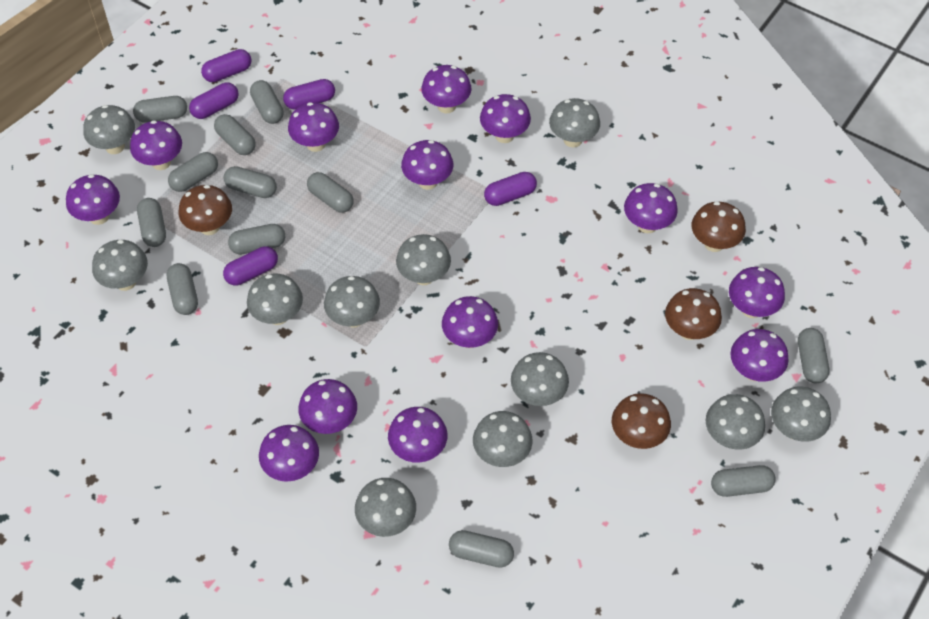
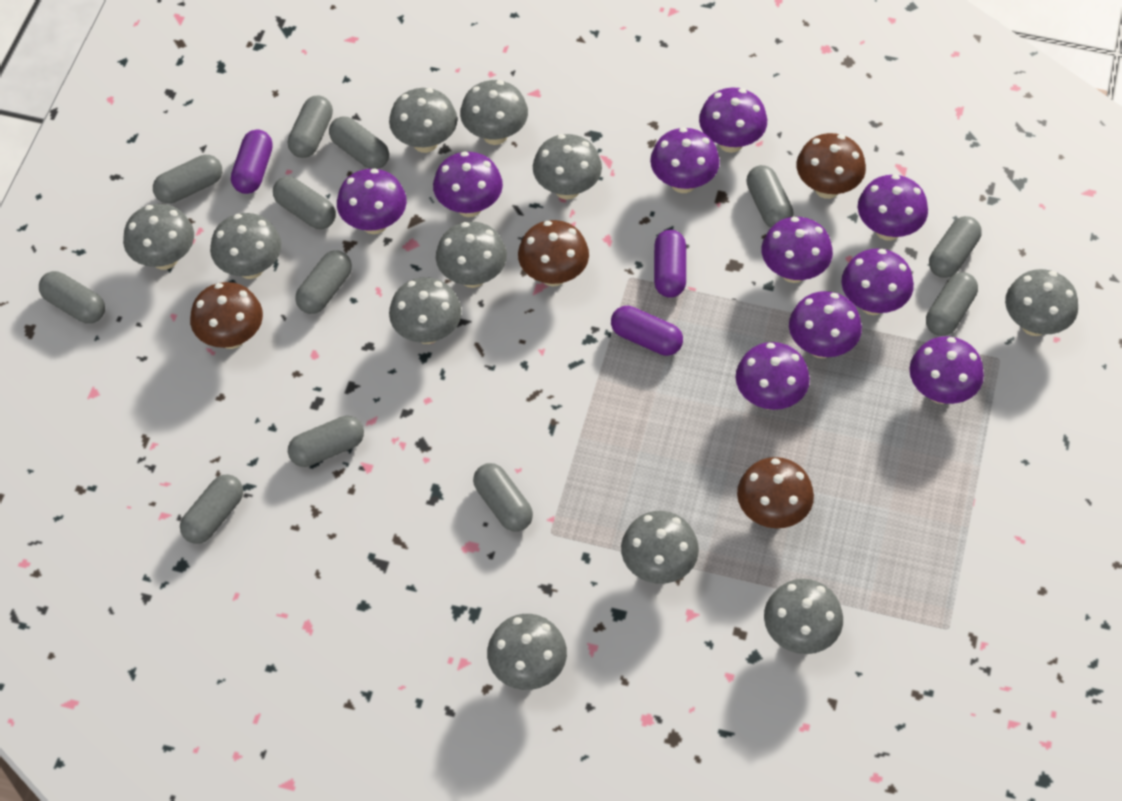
purple capsule: [189,82,239,119] [201,49,251,82] [223,246,278,286] [283,79,335,110] [484,172,537,206] = 5 -> [231,130,273,194] [611,306,683,356] [654,229,686,298] = 3
purple mushroom: [66,174,120,225] [130,120,182,170] [259,425,319,482] [288,102,339,152] [298,379,357,434] [388,407,448,463] [401,140,453,190] [421,65,472,113] [442,296,498,348] [480,94,531,143] [624,183,678,233] [729,267,785,318] [730,329,788,382] = 13 -> [337,169,407,234] [433,151,503,217] [650,128,720,193] [699,87,767,153] [736,342,810,410] [761,217,833,283] [789,291,862,358] [841,248,914,315] [858,174,928,241] [909,336,984,404] = 10

